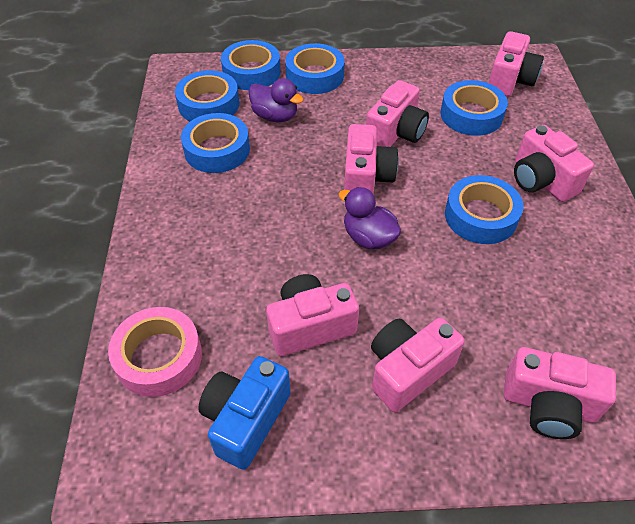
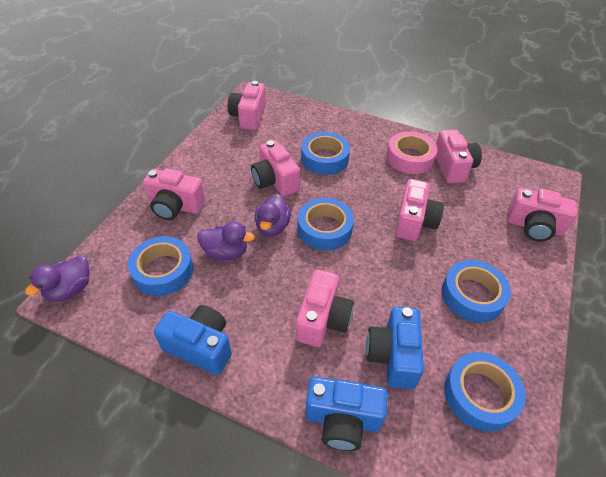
blue camera: [198,356,291,470] = 1 -> [154,305,232,375] [305,376,388,451] [366,306,424,389] = 3
blue tape: [175,70,239,121] [181,113,250,173] [221,40,281,90] [285,43,345,94] [440,80,508,136] [445,175,523,244] = 6 -> [128,236,194,296] [298,198,354,251] [301,132,350,175] [442,260,511,323] [444,352,526,432] = 5
purple duck: [249,78,303,122] [338,187,401,250] = 2 -> [25,255,90,302] [198,222,255,260] [255,193,291,236] = 3

